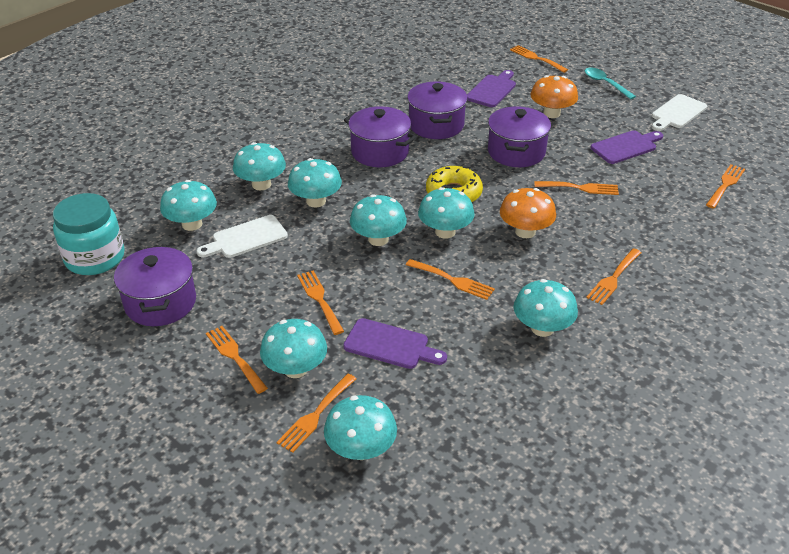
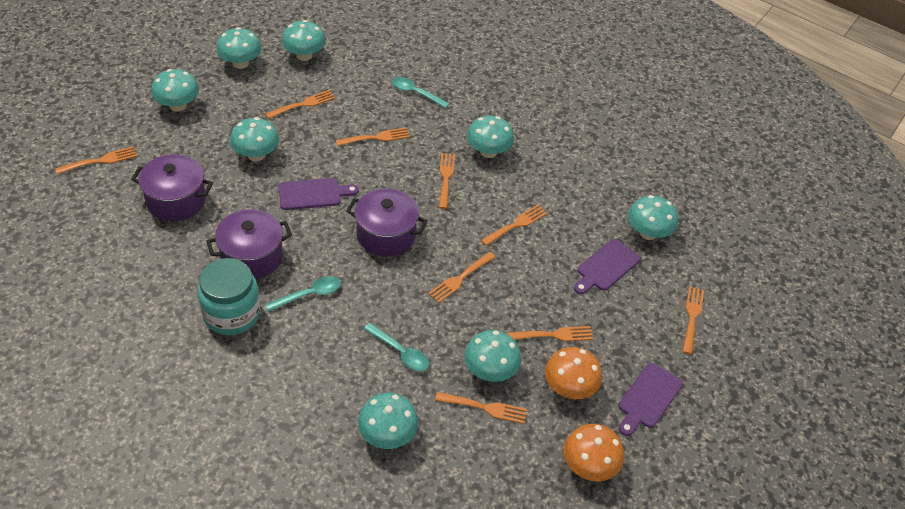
orange fork: [206,326,268,394] [277,374,356,453] [297,271,344,335] [406,259,495,300] [510,45,568,73] [534,181,619,195] [586,248,642,305] [706,164,745,209] = 8 -> [55,147,137,174] [265,90,335,119] [336,127,410,146] [428,252,495,303] [435,392,527,424] [439,153,455,209] [481,205,547,246] [507,326,593,341] [682,286,704,354] = 9
purple pot: [114,245,196,326] [344,106,417,167] [407,81,468,139] [488,106,551,167] = 4 -> [131,154,213,221] [206,209,292,279] [346,188,427,256] = 3
turquoise spoon: [585,68,636,100] = 1 -> [265,276,341,311] [363,323,429,371] [392,77,449,108] = 3
white cutting board: [196,215,288,258] [652,94,707,131] = 2 -> none = 0
yellow donut: [426,166,483,202] = 1 -> none = 0

